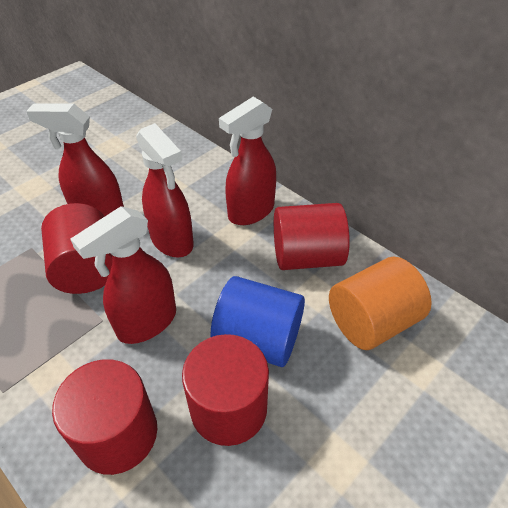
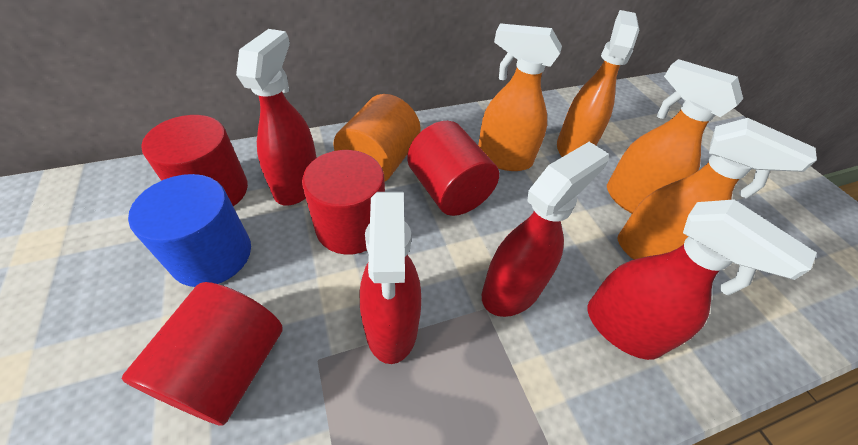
orange spray bottle: none = 0 -> [478,23,562,171] [557,10,639,157] [607,59,743,213] [618,118,817,260] = 4

